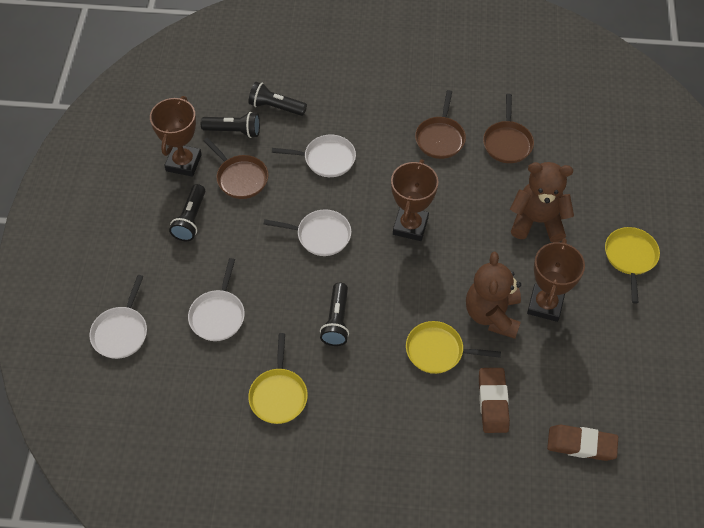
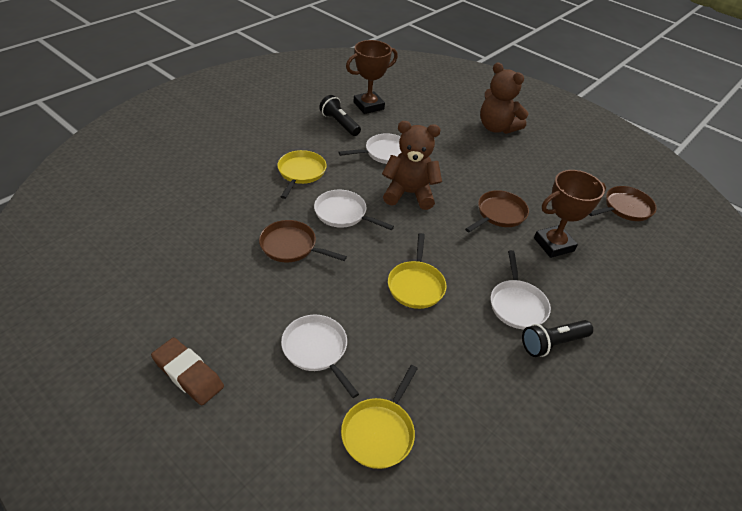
black flashlight: [169,184,205,241] [201,112,260,138] [248,82,307,116] [320,283,349,346] = 4 -> [319,95,361,136] [522,320,593,357] = 2
brown eraser: [479,368,510,433] [547,425,618,461] = 2 -> [151,338,224,405] = 1
brown trophy: [150,96,202,177] [391,159,438,241] [527,238,585,322] = 3 -> [346,40,398,114] [534,170,606,258] = 2

